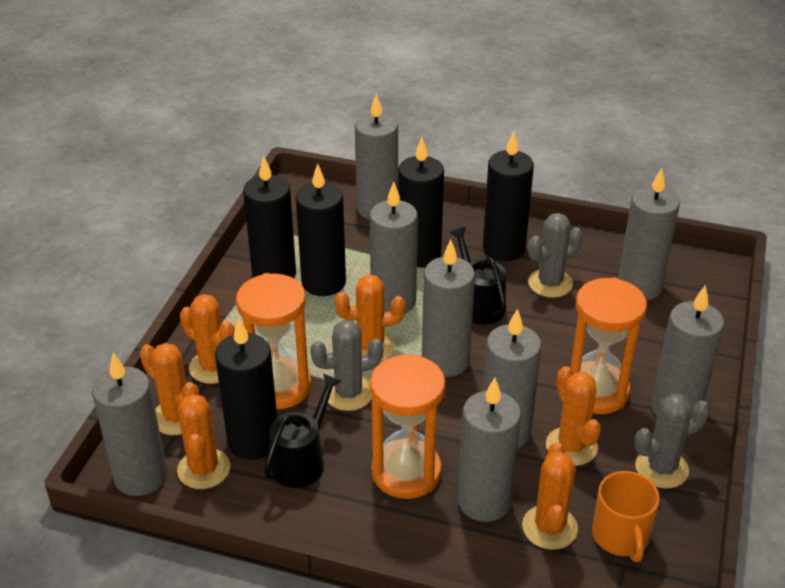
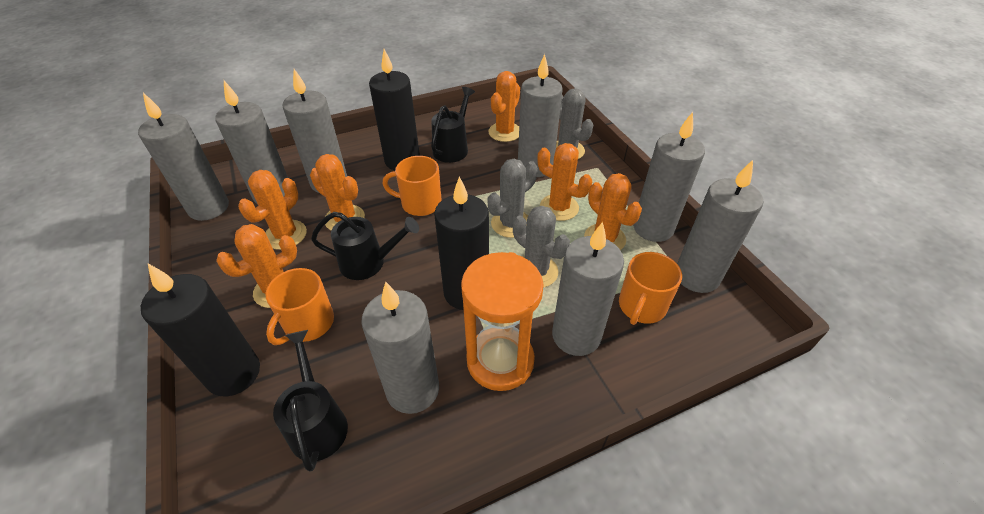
black candle: [215,318,277,460] [243,156,296,278] [296,164,346,296] [398,137,444,267] [483,131,534,261] = 5 -> [141,264,260,396] [369,49,420,170] [434,177,489,310] = 3
black watering can: [264,374,342,488] [450,227,507,325] = 2 -> [273,330,348,472] [311,212,419,280] [431,87,475,163] = 3
orange hourglass: [236,273,311,409] [370,354,445,499] [570,277,647,414] = 3 -> [461,252,544,391] = 1
orange mug: [592,471,660,562] = 1 -> [265,268,334,345] [383,156,442,216] [619,252,682,325] = 3

